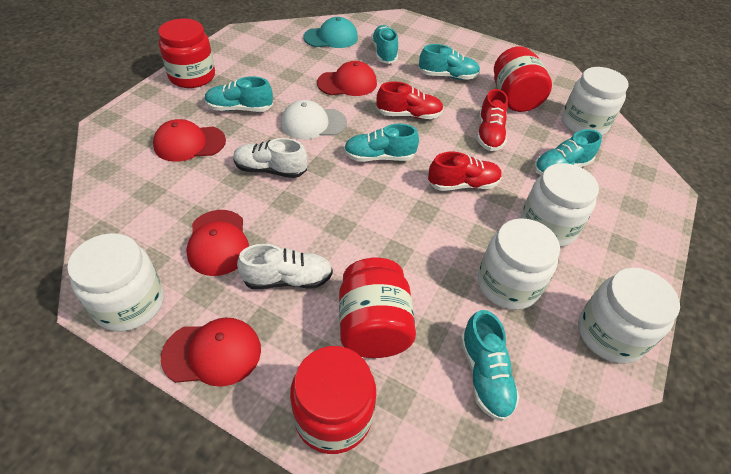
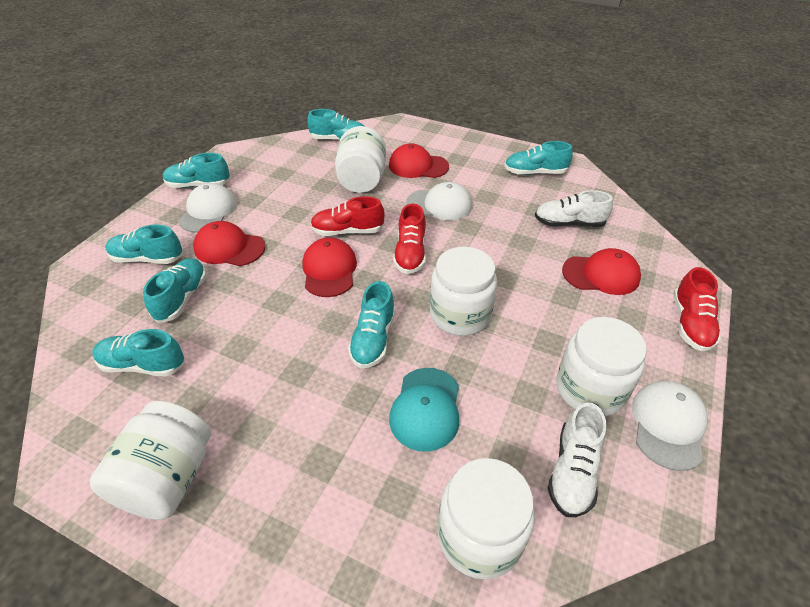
red jar: [158,18,215,88] [290,346,376,454] [339,258,416,358] [494,46,552,112] = 4 -> none = 0
turquoise shoe: [205,76,273,112] [344,124,419,162] [371,25,398,64] [419,44,480,80] [460,310,520,421] [534,129,602,175] = 6 -> [92,329,184,377] [105,225,183,264] [143,258,207,323] [163,153,230,188] [307,109,364,140] [348,281,395,368] [504,141,573,175] = 7
white cap: [281,100,347,140] = 1 -> [178,183,237,233] [406,182,472,220] [632,381,708,471] = 3

